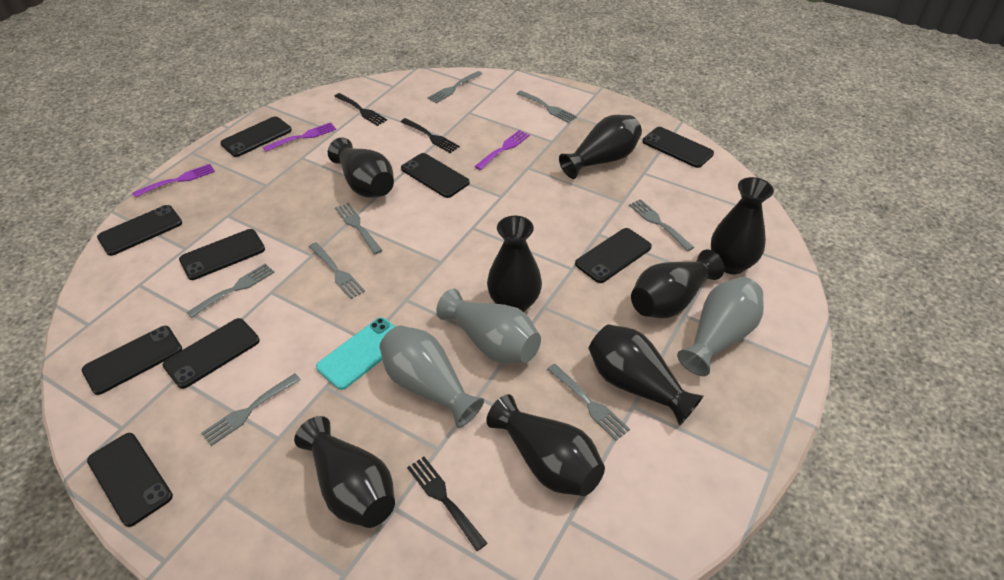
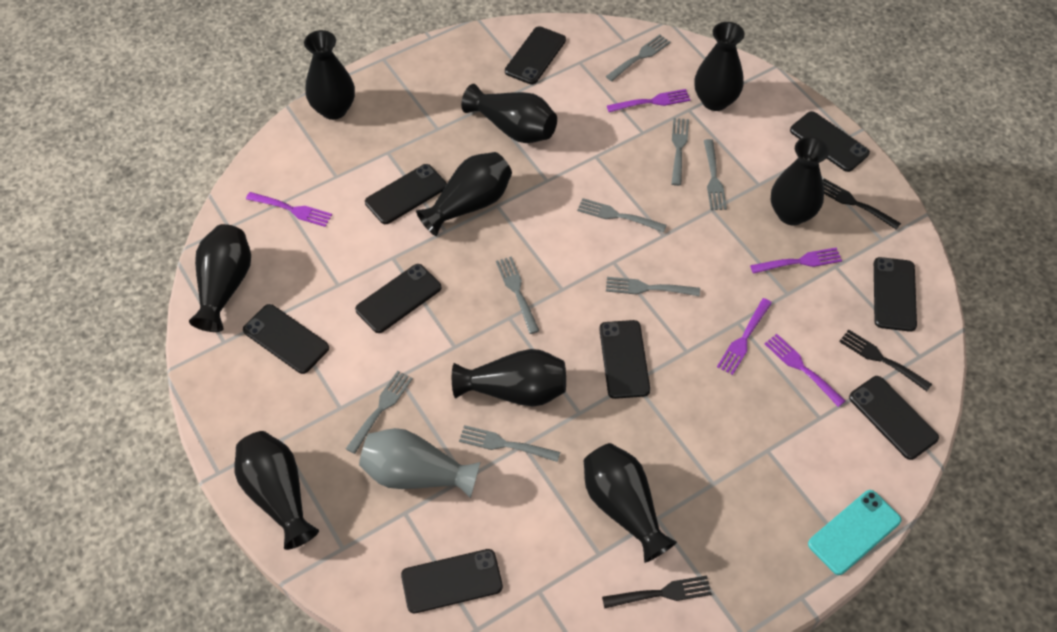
black vase: [294,416,395,528] [328,138,394,198] [486,394,605,496] [487,216,542,312] [559,115,642,179] [589,324,704,426] [631,250,724,318] [711,177,774,274] = 8 -> [189,224,251,332] [234,431,319,550] [304,30,355,120] [416,152,512,236] [452,349,566,407] [461,84,557,143] [584,443,677,563] [694,22,745,111] [771,137,829,225] = 9
grey vase: [379,325,484,428] [436,288,541,364] [677,277,764,376] = 3 -> [359,428,480,498] = 1
purple fork: [132,164,215,198] [263,122,336,152] [474,130,530,170] = 3 -> [246,192,332,227] [607,89,690,112] [717,298,772,375] [750,247,842,274] [764,334,845,407] = 5

